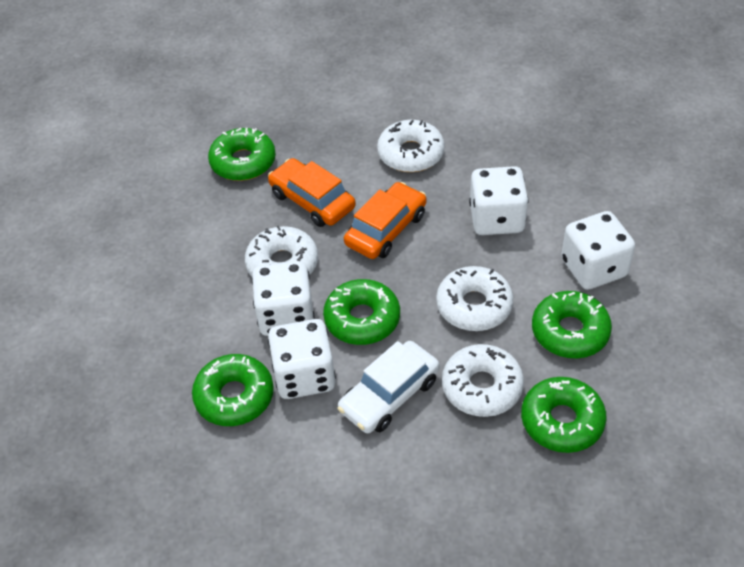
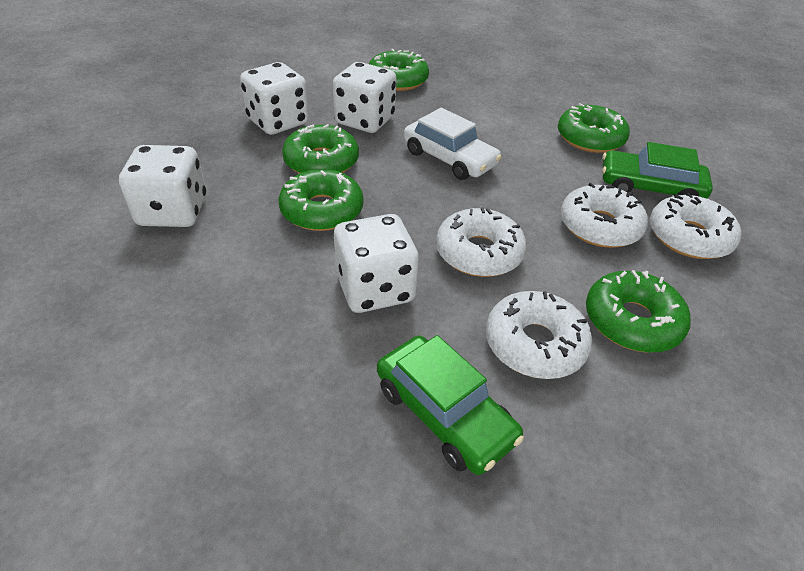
green car: none = 0 -> [377,335,524,475] [602,142,713,198] = 2
orange car: [268,158,356,227] [344,182,427,259] = 2 -> none = 0

